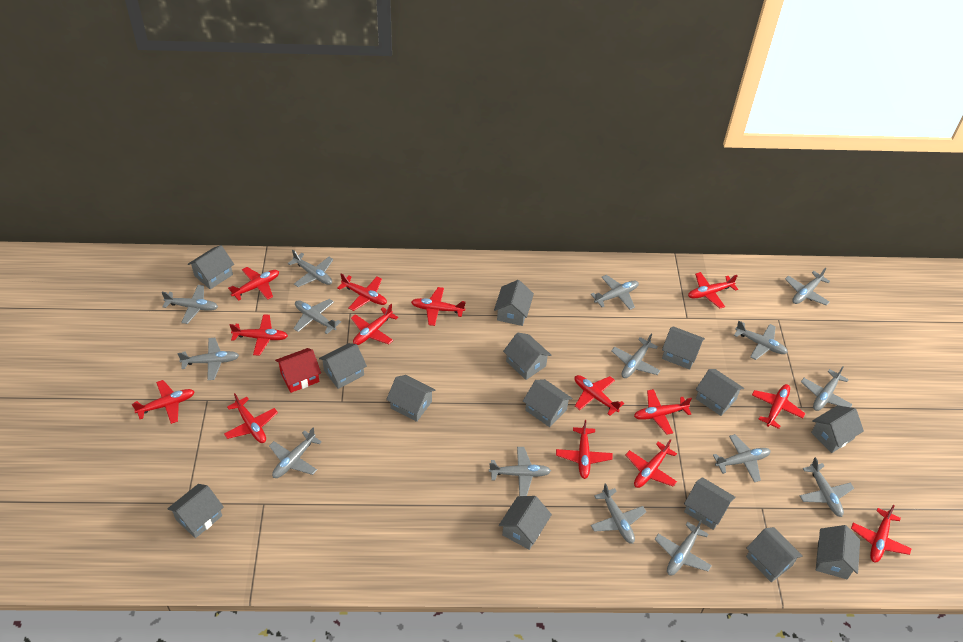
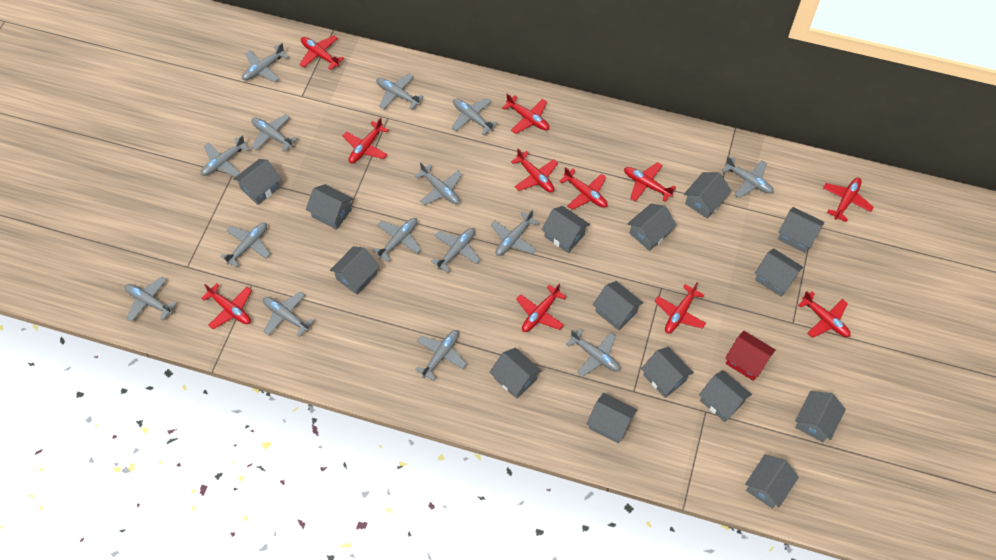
grey house: [167,484,224,538] [188,245,234,289] [319,343,367,389] [386,375,436,422] [494,280,534,326] [499,496,552,550] [503,332,552,380] [523,379,573,427] [662,326,705,370] [684,477,736,530] [695,369,744,416] [746,527,802,582] [811,405,864,453] [816,525,860,579] = 14 -> [234,159,281,205] [306,184,353,230] [330,246,380,295] [490,347,542,399] [541,206,590,253] [587,393,637,443] [593,281,643,331] [627,204,677,251] [641,347,694,398] [684,172,731,219] [699,370,752,422] [745,455,799,509] [755,248,804,297] [778,207,824,253] [795,391,846,442] = 15
red plane: [132,380,195,424] [224,393,278,443] [228,267,279,301] [230,314,288,356] [338,273,387,311] [351,304,398,345] [411,287,466,326] [556,420,613,479] [575,375,624,416] [626,439,677,488] [634,389,692,435] [688,272,738,309] [752,384,805,429] [851,505,912,563] = 14 -> [201,283,252,329] [299,35,344,70] [343,117,389,163] [502,94,550,134] [511,149,558,193] [516,284,567,332] [559,167,608,210] [624,162,676,202] [655,282,706,333] [798,291,851,338] [823,178,874,222] = 11

